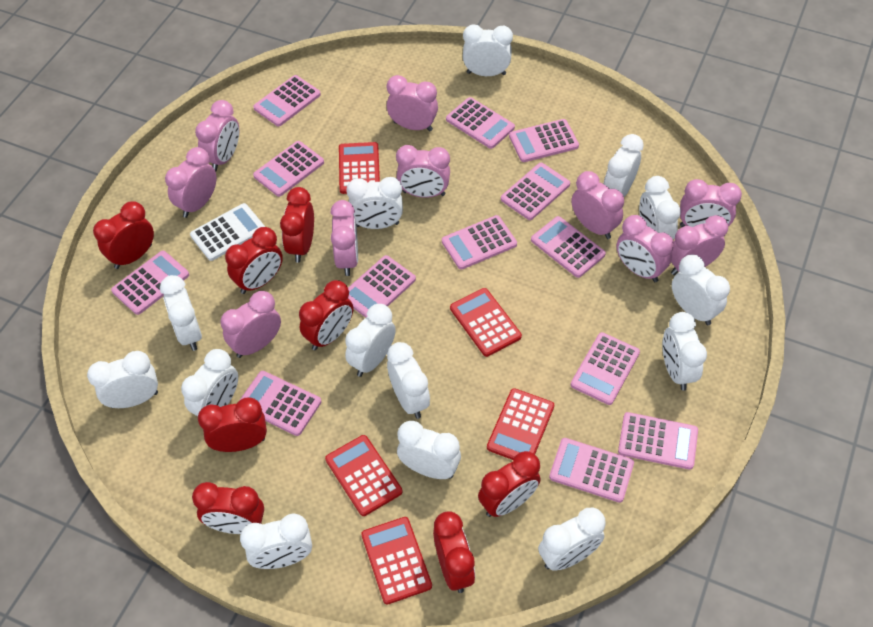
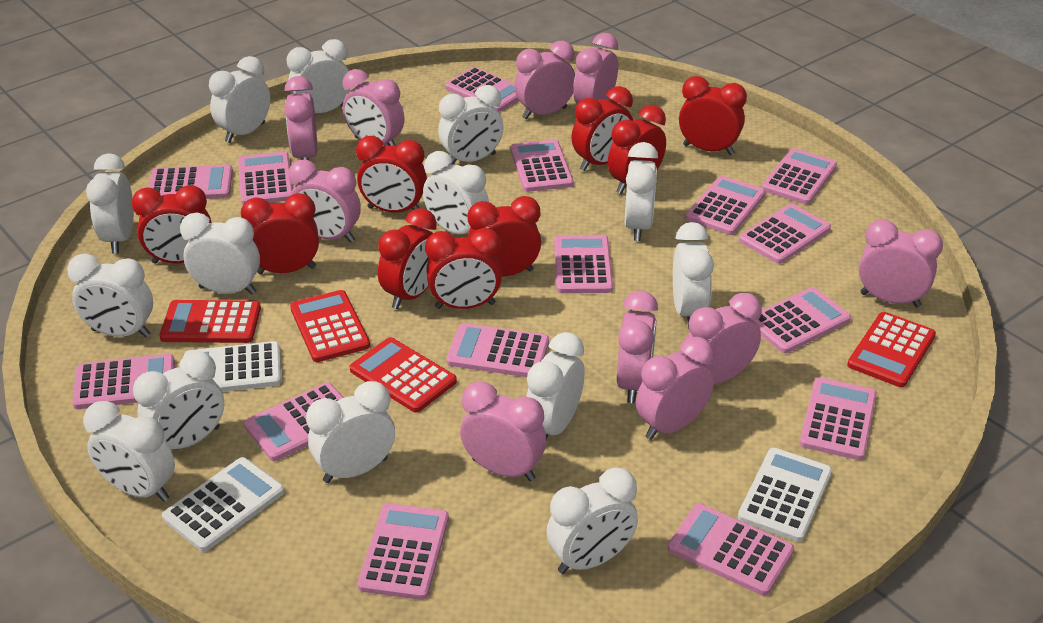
pink calculator: [111,251,189,315] [239,371,321,436] [253,75,321,126] [253,141,324,197] [348,255,416,318] [442,215,517,270] [446,97,515,149] [501,163,570,220] [509,119,579,162] [531,216,606,278] [549,438,634,503] [571,332,640,405] [618,412,698,470] = 13 -> [72,354,175,409] [148,164,233,199] [238,152,293,205] [244,382,344,461] [358,503,449,600] [445,67,518,112] [446,323,549,377] [510,139,573,192] [554,235,613,293] [668,504,794,596] [686,176,765,235] [739,204,831,264] [752,287,851,353] [762,148,837,204] [799,377,877,460] = 15
red calculator: [325,435,403,516] [339,142,380,194] [361,517,432,604] [450,288,522,357] [487,388,554,460] = 5 -> [159,300,261,343] [290,290,370,362] [350,337,457,413] [847,312,936,387] = 4
red clock: [93,201,154,269] [192,482,264,534] [198,397,267,452] [225,227,283,294] [280,187,314,263] [299,280,353,350] [433,511,475,593] [478,451,541,517] = 8 -> [132,185,212,264] [241,193,319,274] [356,136,427,213] [378,208,437,309] [425,228,502,309] [468,196,541,277] [571,86,633,171] [608,105,666,194] [679,76,747,155] = 9
white calculator: [190,203,265,261] = 1 -> [162,457,284,552] [184,341,281,392] [738,448,832,542] = 3

